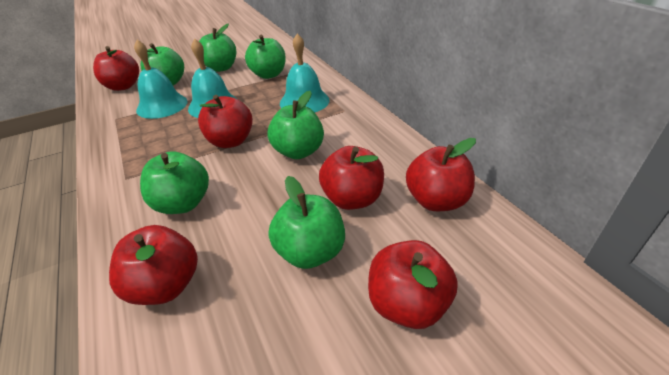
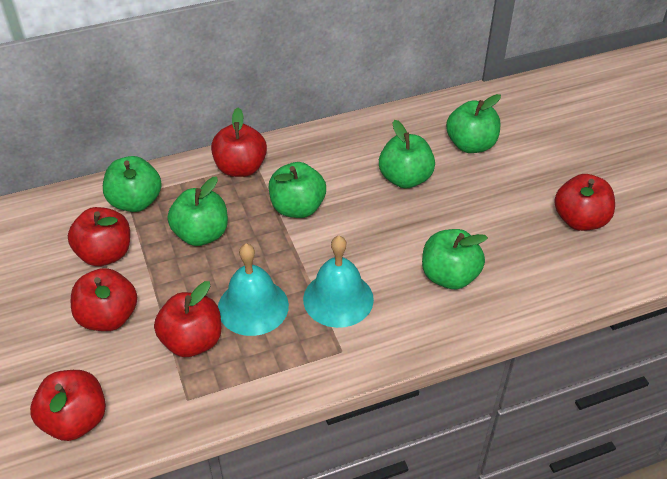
turquoise bell: [134,40,187,119] [188,39,237,118] [280,34,330,113] = 3 -> [218,244,289,336] [303,236,374,328] = 2

